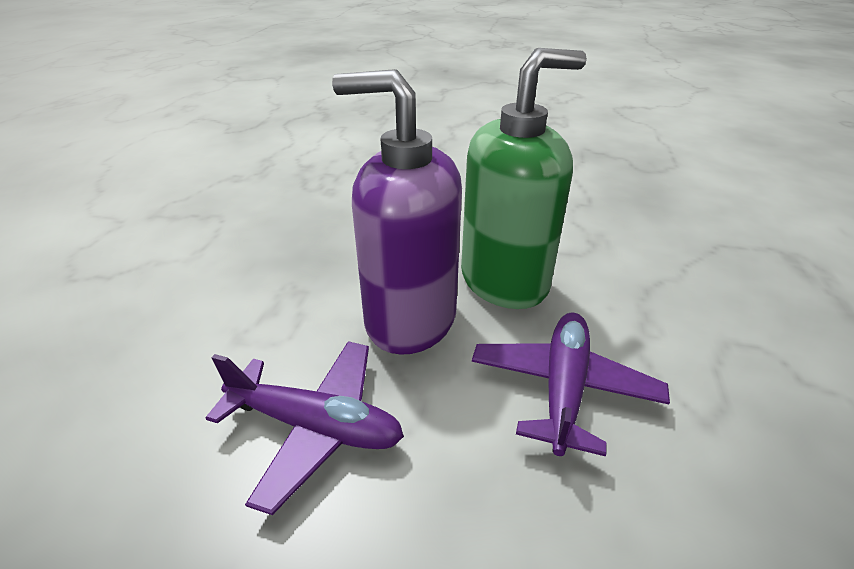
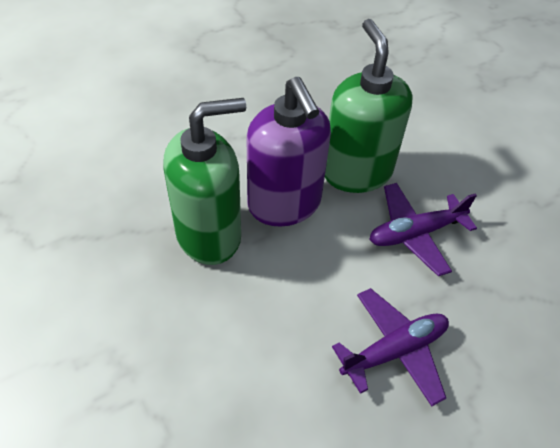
green soap dispenser: [461,48,587,309] = 1 -> [163,98,246,265] [325,19,413,193] = 2

